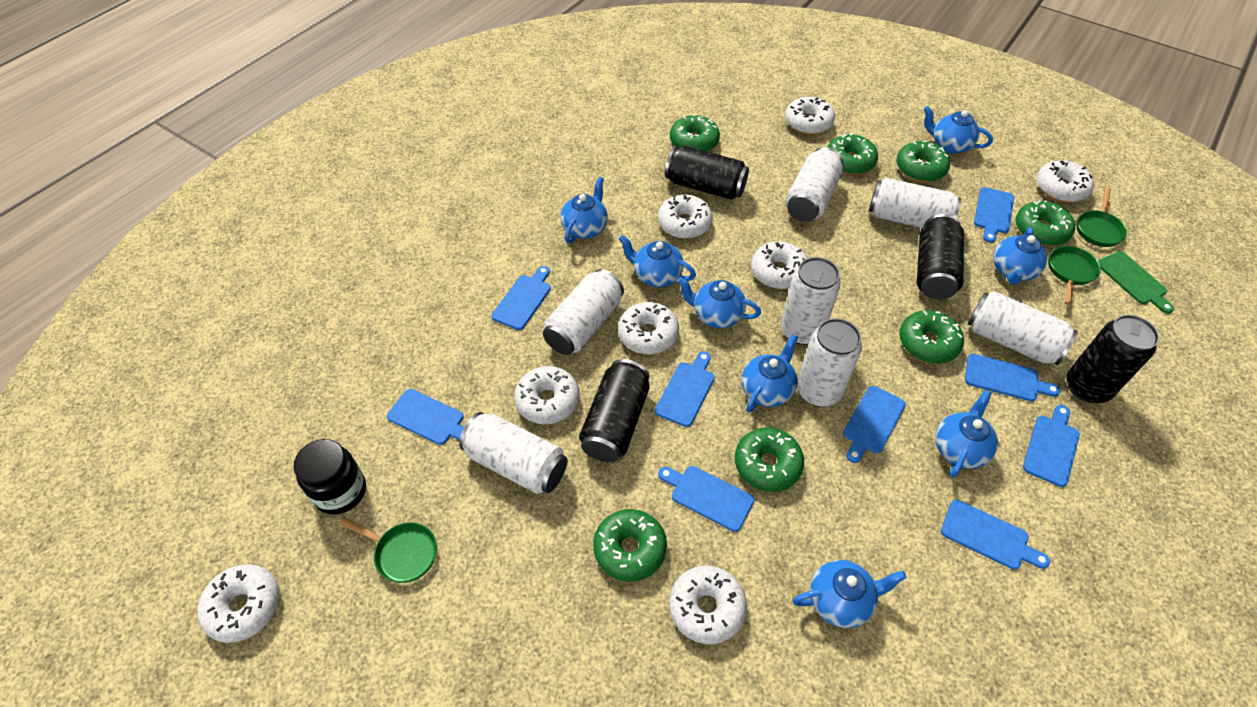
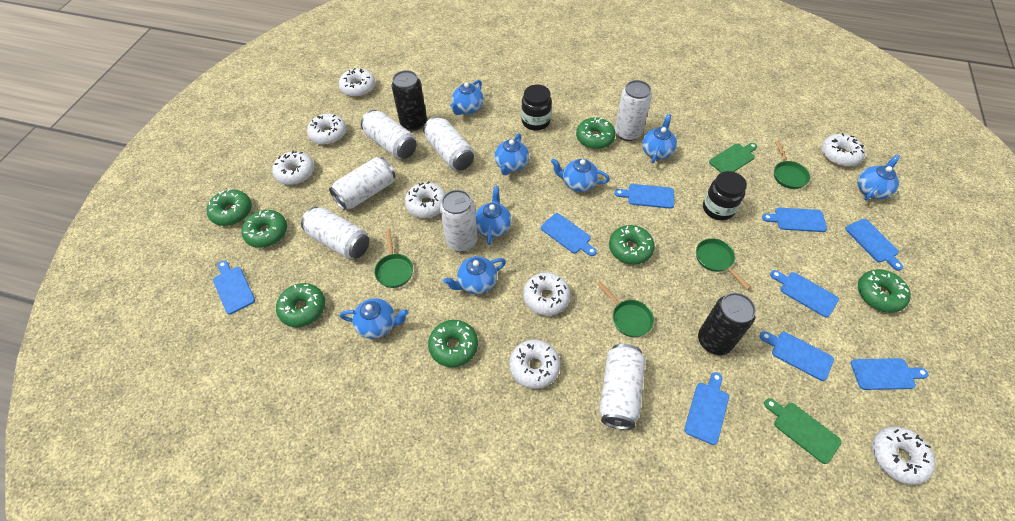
black can: [579,359,649,462] [665,146,749,200] [917,214,964,299] [1066,315,1159,403] = 4 -> [391,70,427,131] [698,293,756,355] = 2
black jar: [294,439,366,514] = 1 -> [521,84,552,131] [703,171,747,221] = 2
green cutting board: [1098,251,1174,314] = 1 -> [709,143,757,173] [764,398,842,464] = 2
green pan: [339,517,437,583] [1049,246,1101,305] [1077,187,1127,247] = 3 -> [374,230,413,288] [597,281,654,337] [696,238,751,289] [774,141,810,189] = 4

